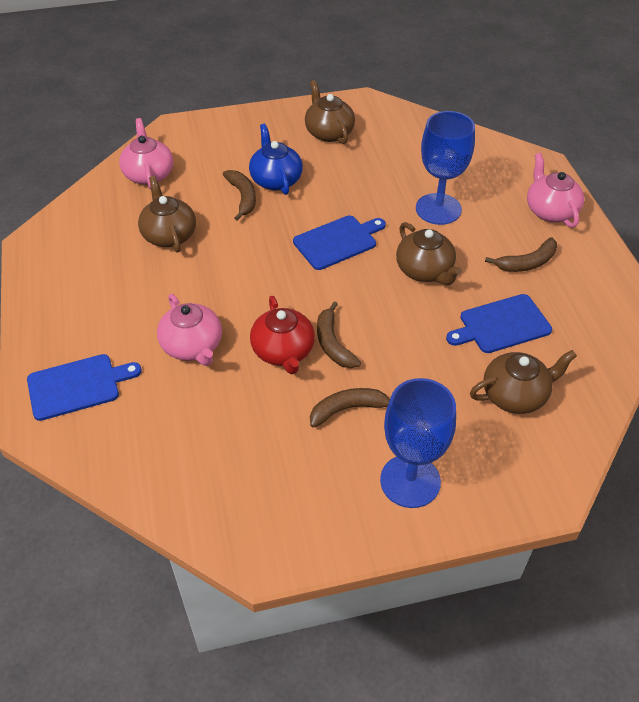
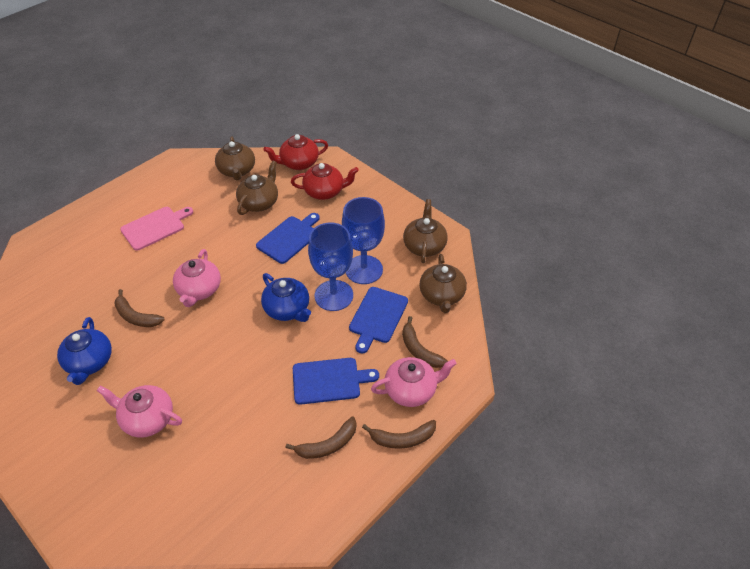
blue teapot: [249,124,303,195] = 1 -> [57,317,112,385] [261,273,311,322] = 2
pink cutting board: none = 0 -> [120,207,193,251] = 1
red teapot: [250,296,315,374] = 1 -> [263,134,328,170] [291,163,359,200] = 2

